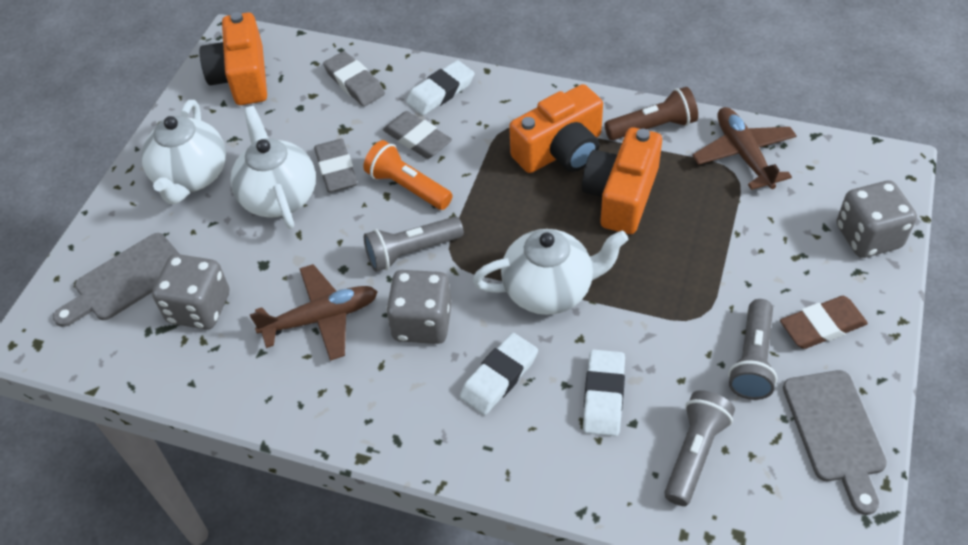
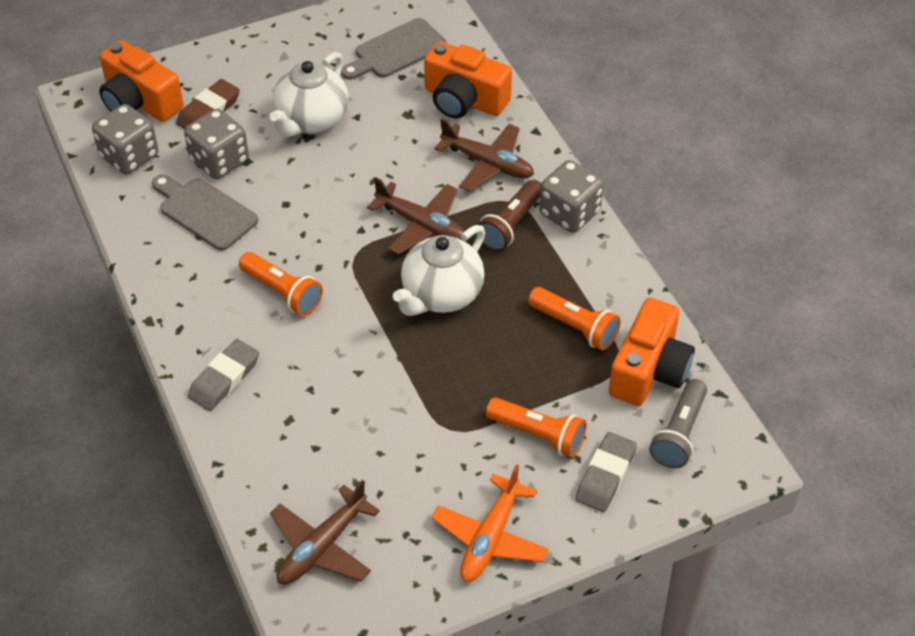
brown plane: [250,264,378,361] [692,107,797,190] = 2 -> [270,480,380,585] [367,177,465,255] [434,119,534,192] = 3
grey eraser: [314,139,358,192] [323,51,385,107] [383,111,452,159] = 3 -> [188,339,259,411] [575,432,637,512] = 2
grey flashlight: [364,217,464,272] [664,390,735,506] [728,299,777,400] = 3 -> [649,379,707,468] = 1
orange flashlight: [363,140,453,210] = 1 -> [239,252,323,316] [486,398,587,458] [528,287,621,351] = 3
orange plane: none = 0 -> [431,464,549,582] = 1
white eraser: [406,60,475,115] [459,333,538,415] [583,349,625,436] = 3 -> none = 0
white teapot: [141,100,226,204] [230,106,316,229] [473,229,628,315] = 3 -> [270,52,349,137] [393,225,485,316] = 2

